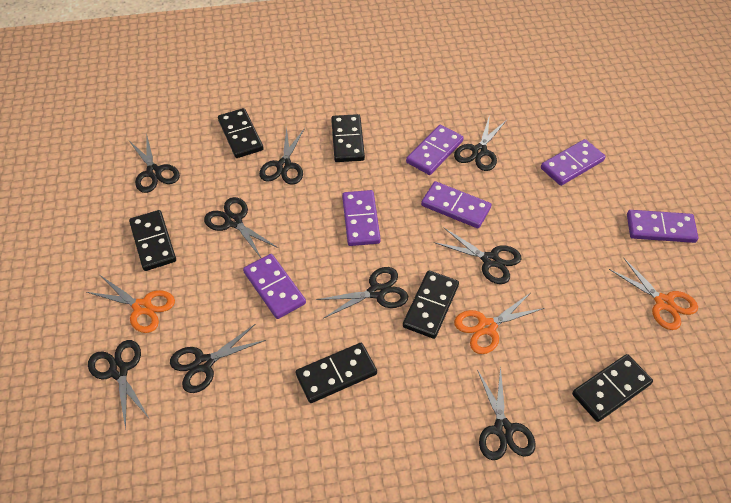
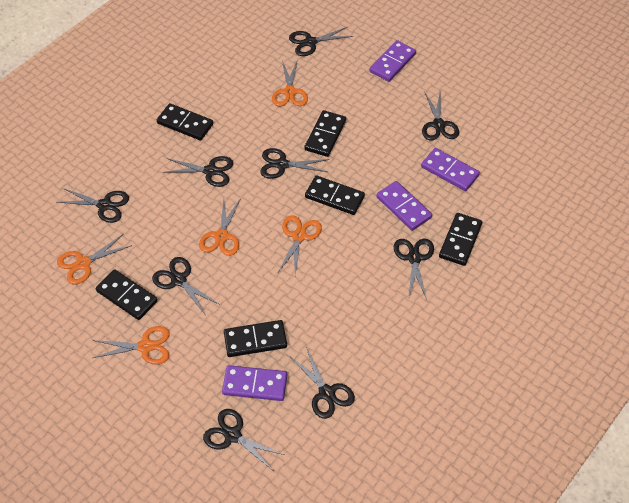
orange scissors: [87,275,175,333] [454,293,545,354] [609,257,698,330] = 3 -> [57,234,132,285] [93,326,169,364] [199,198,241,256] [272,59,308,106] [277,215,322,276] = 5
purple domino: [243,254,306,319] [342,190,381,246] [406,125,464,175] [421,181,491,228] [541,139,606,186] [627,210,698,243] = 6 -> [222,365,287,401] [369,40,416,82] [376,181,432,231] [421,148,480,191] = 4

